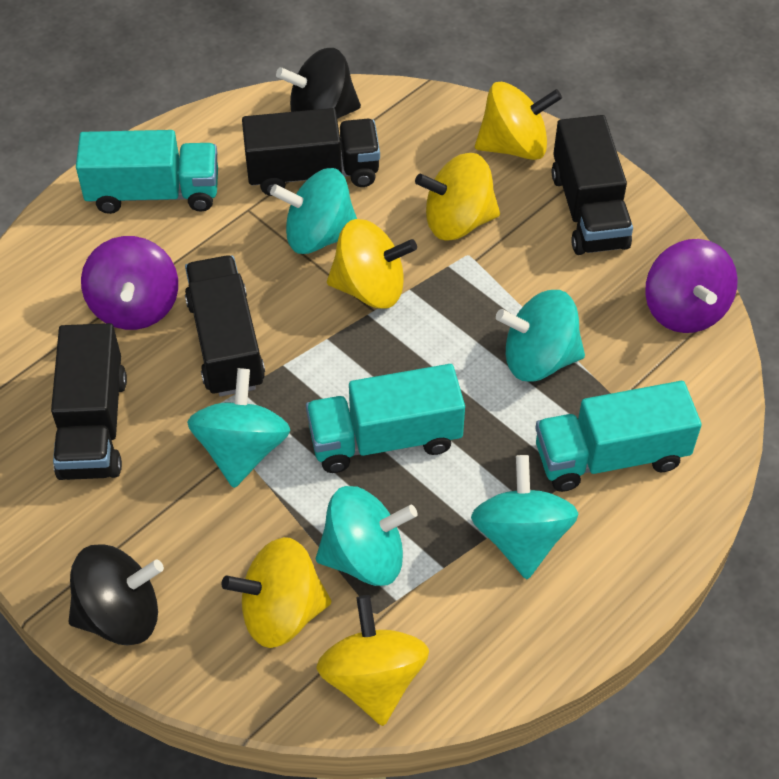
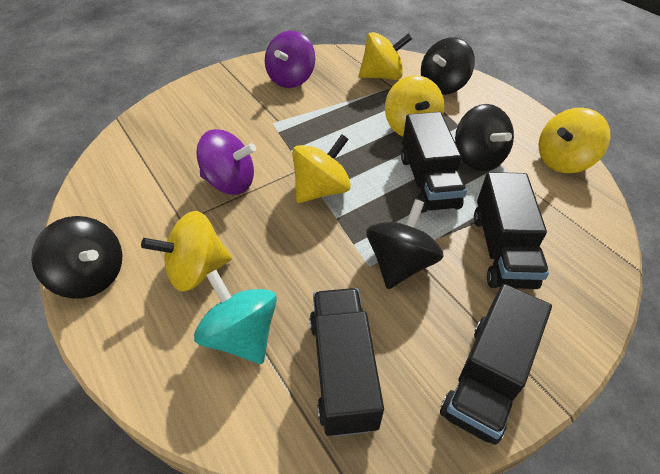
black spinning top: [69,544,164,645] [276,48,361,119] = 2 -> [31,216,122,299] [366,199,444,289] [421,38,475,95] [455,104,514,171] = 4
turquoise spinning top: [187,368,290,488] [270,168,357,254] [316,486,417,586] [471,455,578,579] [496,290,585,382] = 5 -> [194,270,277,364] = 1
turquoise truck: [76,130,218,214] [306,364,465,473] [535,381,702,492] = 3 -> none = 0

